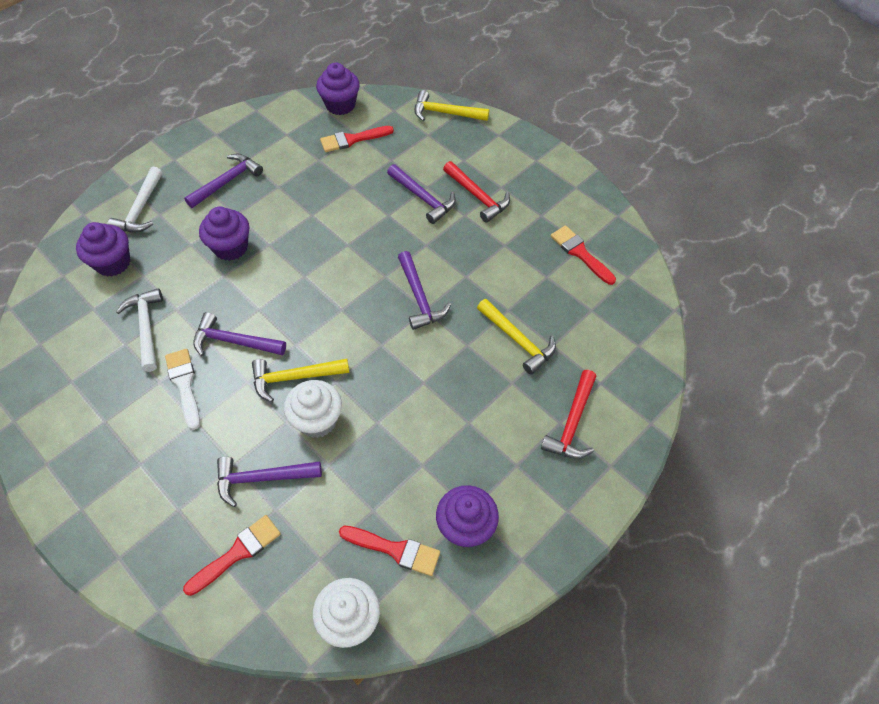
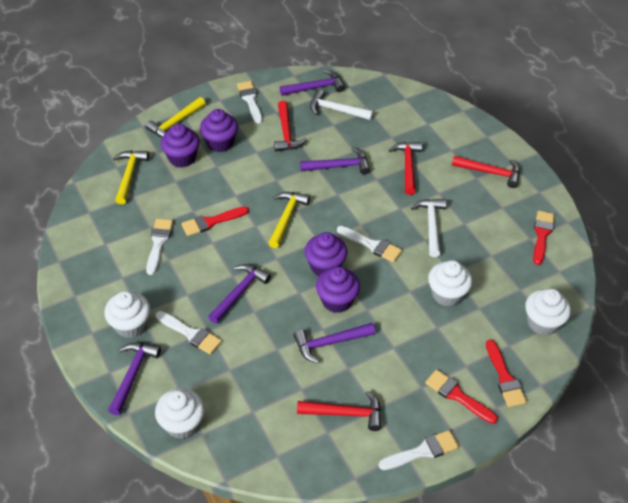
red hammer: [443,161,510,223] [541,370,596,459] = 2 -> [274,101,307,151] [297,391,381,431] [389,142,422,195] [452,156,520,188] = 4
white brush: [165,349,200,430] = 1 -> [146,219,173,275] [156,311,222,355] [237,81,262,124] [337,226,402,262] [378,430,459,470] = 5
white cupcake: [284,380,342,438] [313,578,380,648] = 2 -> [104,291,150,338] [155,388,205,439] [428,260,472,306] [525,289,571,335] = 4

